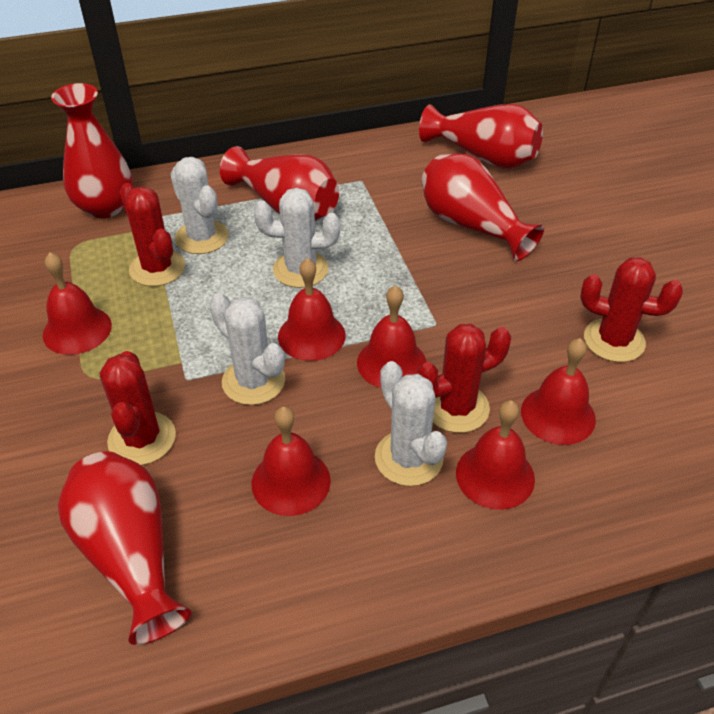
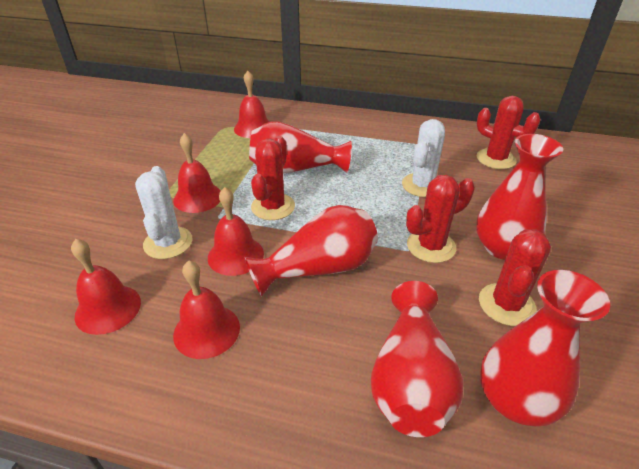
red bell: [43,252,112,355] [252,406,331,516] [278,258,346,361] [357,285,427,388] [456,400,535,510] [521,338,596,445] = 6 -> [71,239,141,335] [173,133,221,213] [173,261,240,359] [208,187,264,276] [234,71,270,138] = 5
white cactus: [170,157,229,254] [209,293,285,405] [254,188,340,288] [375,361,447,486] = 4 -> [135,166,193,259] [402,119,445,197] = 2

